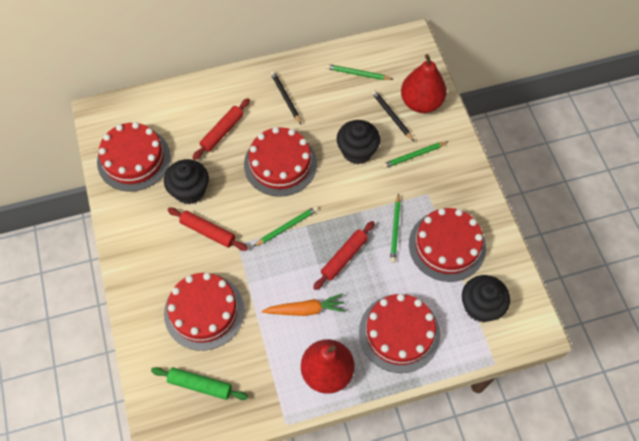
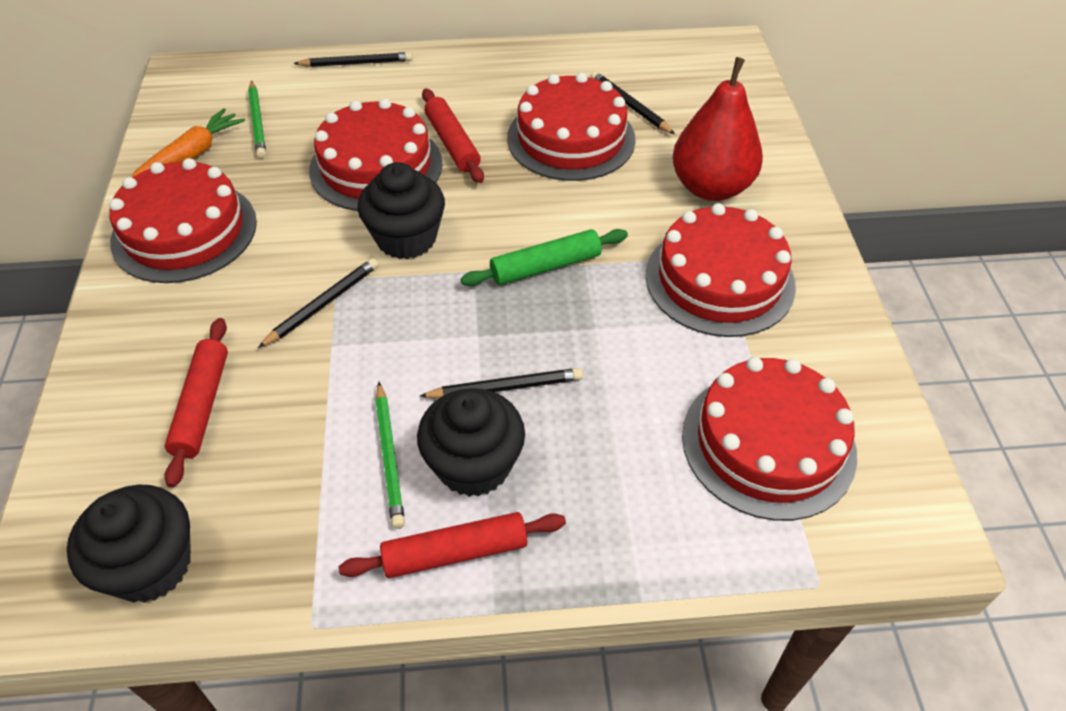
black pencil: [270,71,301,124] [372,90,414,141] = 2 -> [258,258,379,348] [293,52,413,67] [420,368,583,398] [590,71,675,134] = 4
green pencil: [253,206,318,247] [326,64,394,80] [382,142,448,168] [390,193,400,263] = 4 -> [248,80,266,158] [375,382,405,529] = 2
red pear: [301,339,355,394] [401,54,447,113] = 2 -> [672,57,763,201] = 1

